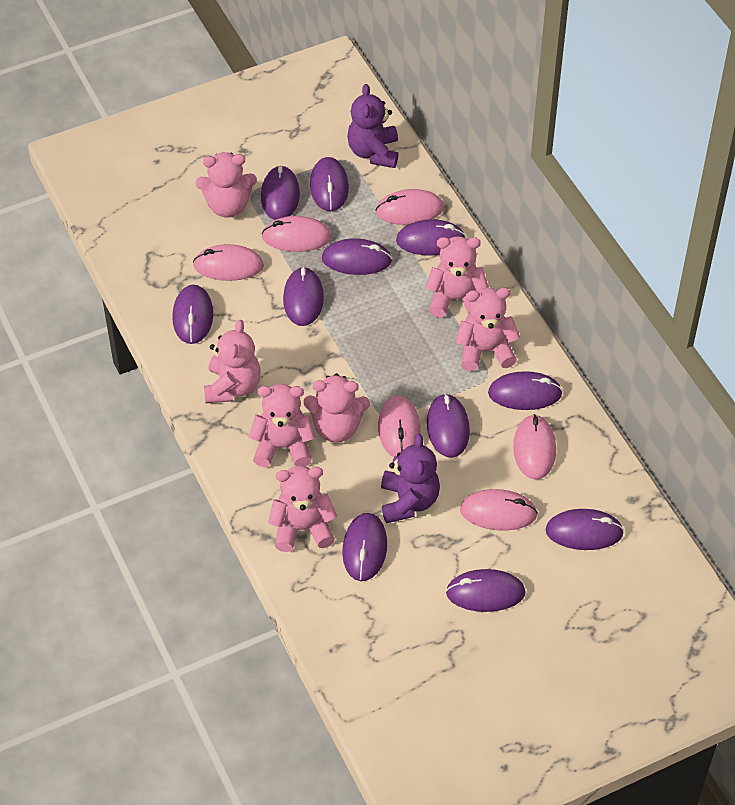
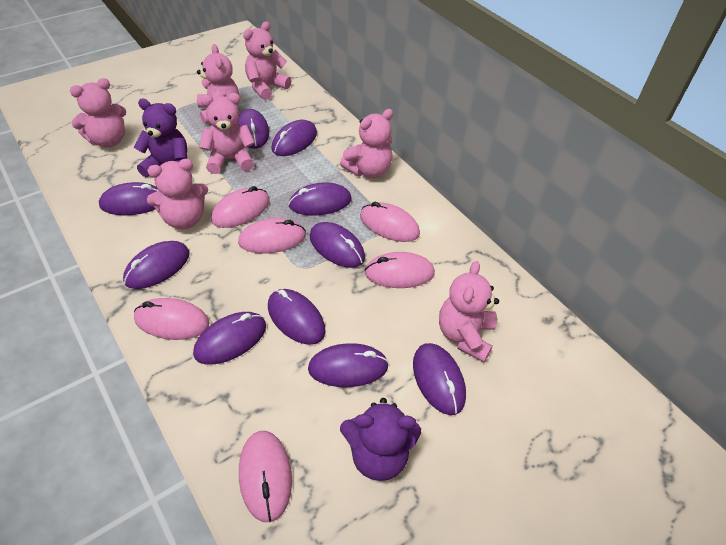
purple mouse: [172,285,213,344] [261,165,300,220] [283,267,324,326] [310,157,349,211] [322,238,392,275] [342,513,387,581] [396,219,466,256] [427,393,470,458] [446,569,526,612] [488,371,563,410] [545,509,624,550] = 11 -> [99,182,159,215] [123,241,189,289] [193,312,266,364] [237,109,269,149] [268,289,326,345] [271,120,317,156] [289,182,351,216] [308,343,389,387] [310,222,365,268] [413,343,466,415] = 10

